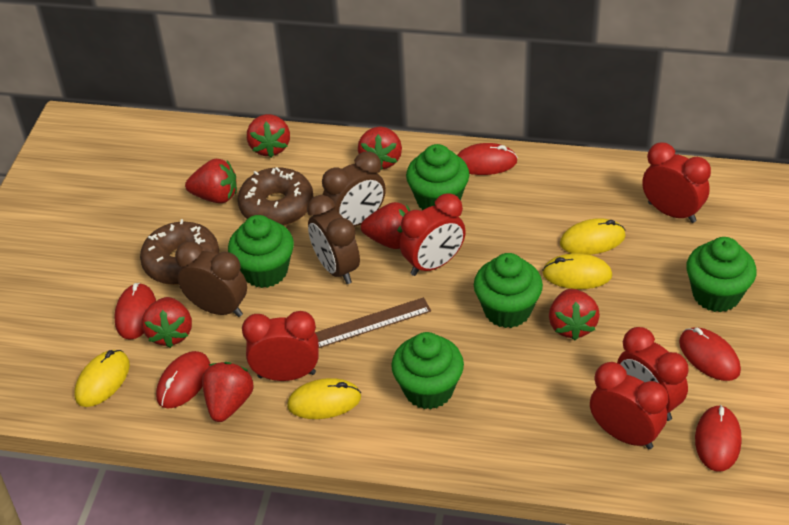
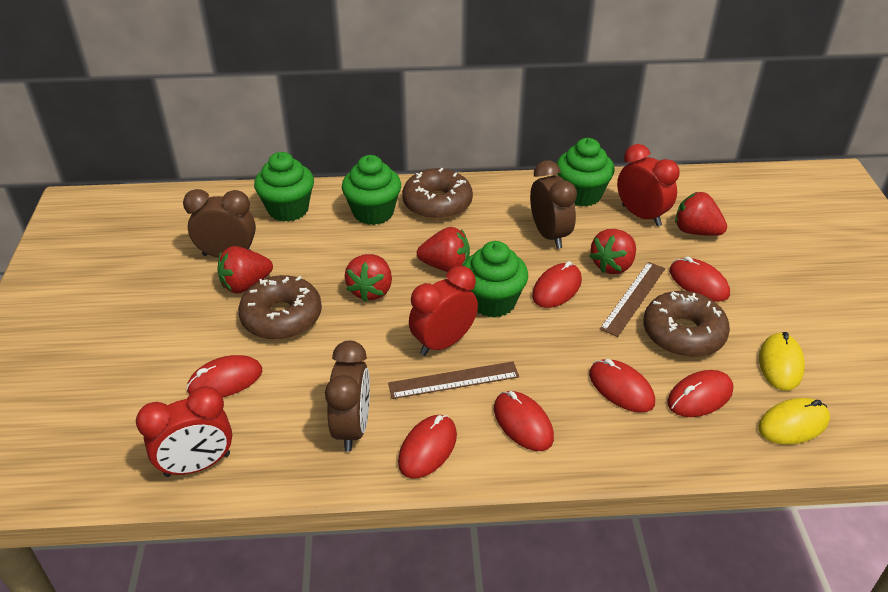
brown donut: [140,219,219,285] [238,167,314,226] = 2 -> [238,275,322,340] [402,168,473,220] [643,291,730,357] = 3
brown ruler: [315,297,431,348] = 1 -> [388,362,519,399] [600,262,665,337] = 2
green cupcake: [228,215,294,288] [391,332,464,410] [406,144,469,210] [474,253,543,328] [686,237,756,312] = 5 -> [254,152,314,222] [342,155,401,225] [463,241,528,318] [556,138,615,207] = 4
red clock: [242,311,319,381] [400,194,466,276] [590,362,668,449] [617,327,689,421] [642,143,711,223] = 5 -> [136,386,232,477] [409,266,478,356] [617,144,680,226] = 3
red mouse: [114,283,156,340] [156,351,210,408] [457,143,518,175] [679,327,741,381] [695,405,742,472] = 5 -> [186,355,262,397] [398,415,457,479] [494,391,554,451] [532,261,582,308] [589,359,655,413] [667,370,733,417] [670,256,730,302] = 7
red strawberry: [142,297,192,348] [185,159,237,203] [202,362,254,422] [247,114,290,158] [358,127,402,170] [361,202,410,249] [549,289,600,340] = 7 -> [217,246,273,294] [345,254,392,302] [417,227,470,272] [590,229,636,274] [675,192,727,236] = 5
yellow mouse: [74,350,130,407] [287,378,361,419] [542,253,612,289] [560,218,626,255] = 4 -> [758,398,830,445] [759,332,805,391] = 2

